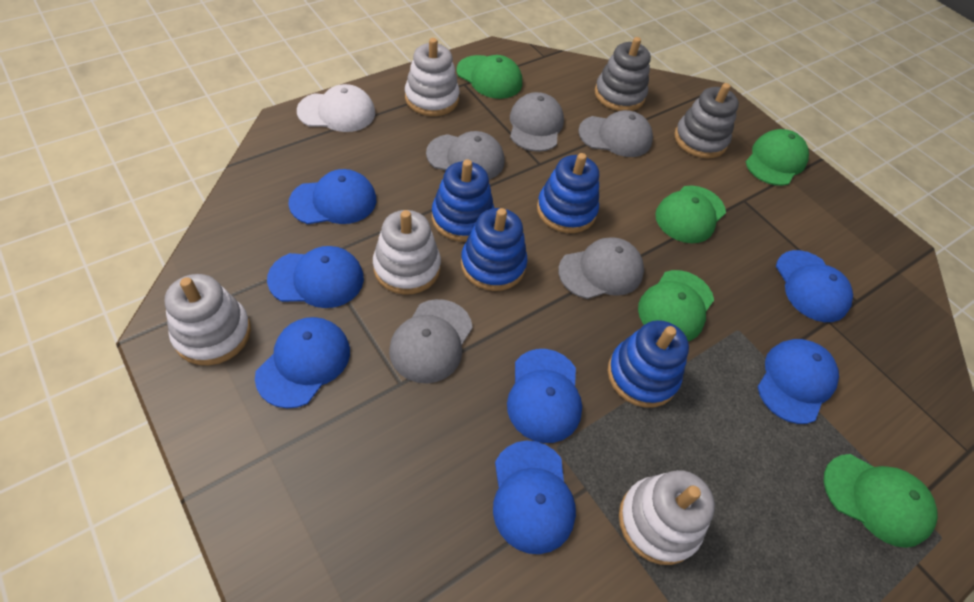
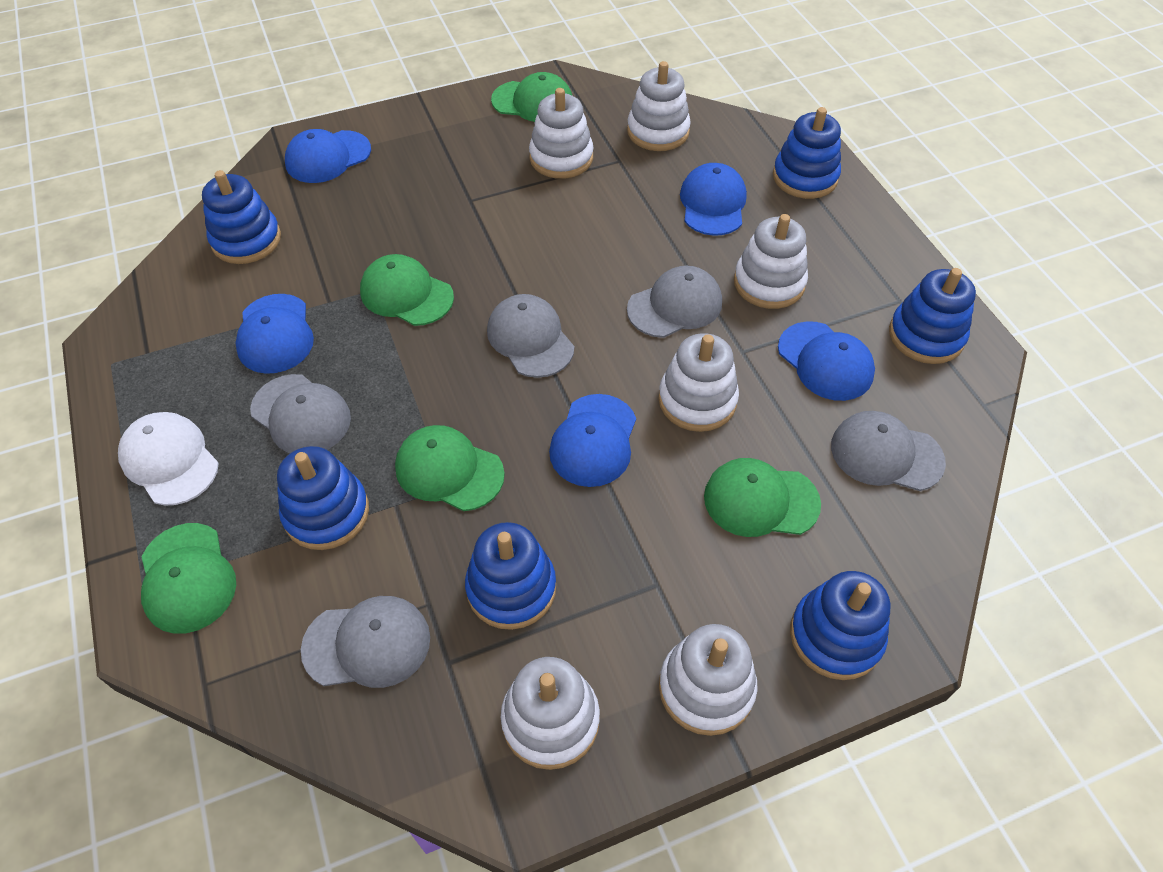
blue cap: [255,317,350,408] [267,246,364,308] [288,169,376,224] [493,441,576,554] [507,349,582,443] [758,339,839,424] [776,250,853,322] = 7 -> [235,294,314,374] [285,129,371,183] [549,394,636,487] [680,163,747,236] [778,321,875,401] = 5
blue stacking toy: [432,159,494,242] [461,208,527,291] [537,153,599,233] [608,320,689,408] = 4 -> [202,170,281,264] [277,446,369,550] [465,522,556,630] [773,107,841,199] [790,571,890,680] [889,268,976,364] = 6
grey stacking toy: [595,37,651,111] [674,83,739,158] = 2 -> none = 0
white stacking toy: [165,274,251,365] [373,210,441,295] [405,38,460,116] [619,470,715,565] = 4 -> [501,657,600,770] [529,88,594,179] [627,61,691,151] [658,333,739,432] [659,624,758,736] [734,214,808,309] = 6

